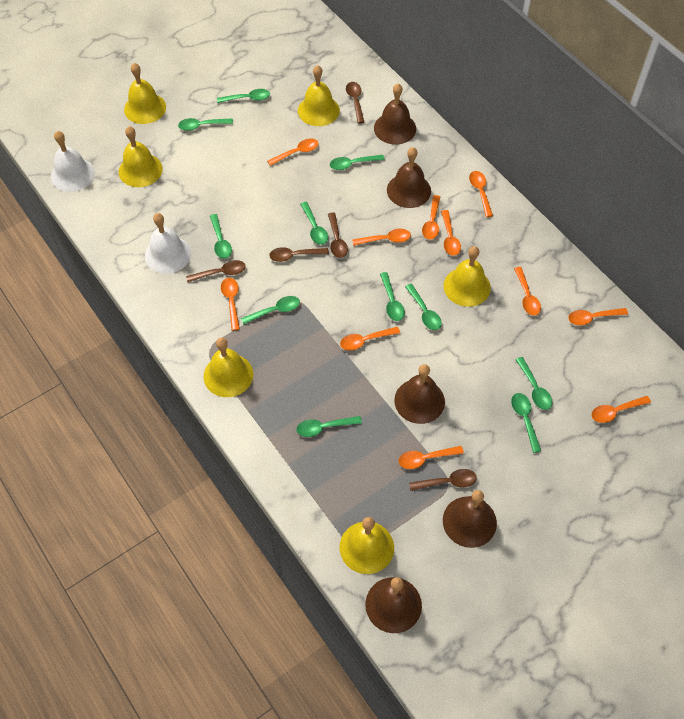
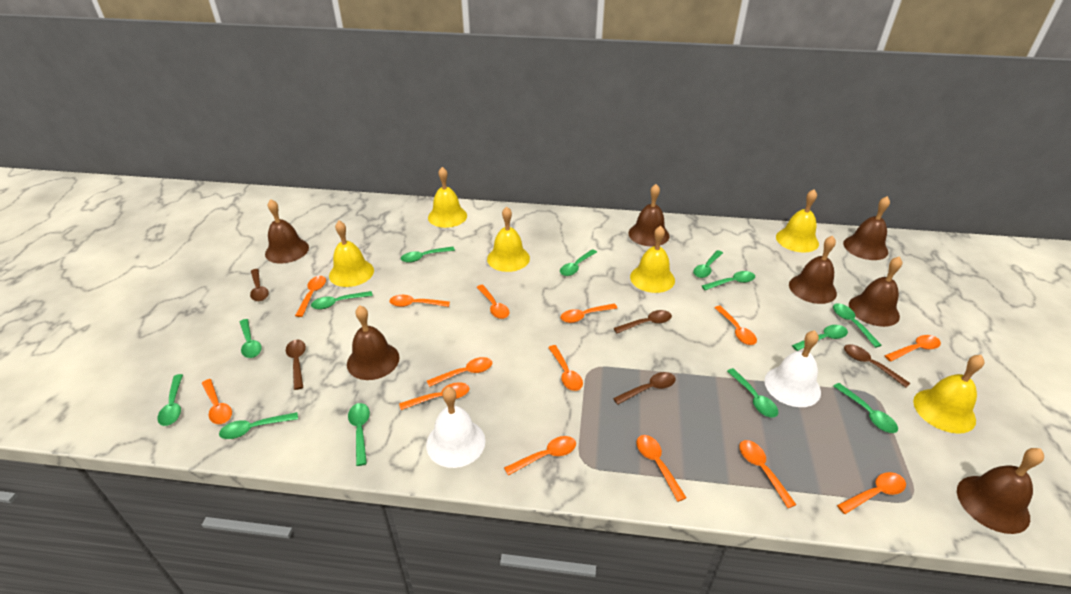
brown bell: [365,577,422,633] [374,84,416,145] [387,147,431,208] [394,364,445,424] [443,490,497,548] = 5 -> [265,199,309,263] [347,306,400,380] [628,184,669,246] [789,236,837,304] [843,196,890,260] [849,256,902,327] [957,448,1044,534] = 7
green spoon: [178,118,233,131] [210,214,232,259] [217,89,270,103] [241,296,300,325] [297,416,362,437] [300,202,328,245] [330,155,385,170] [380,272,405,321] [405,284,442,330] [511,393,541,453] [516,357,553,410] = 11 -> [158,374,183,426] [219,412,298,439] [240,319,262,358] [311,291,373,309] [348,403,370,466] [401,246,455,263] [560,249,597,276] [693,250,723,278] [702,271,755,290] [727,368,778,418] [792,325,848,351] [833,303,881,348] [833,383,898,433] = 13
orange spoon: [221,278,240,331] [267,138,318,166] [340,327,400,350] [353,229,411,246] [399,446,464,469] [422,195,440,239] [441,210,461,256] [469,171,493,217] [514,267,541,316] [568,308,628,325] [591,396,651,423] = 11 -> [202,379,232,424] [295,276,326,317] [389,295,450,307] [399,382,469,410] [427,357,492,387] [477,285,510,319] [504,436,576,476] [548,345,583,391] [561,304,617,323] [636,435,687,502] [715,306,757,345] [739,440,796,508] [837,472,906,514] [885,335,941,361] = 14

